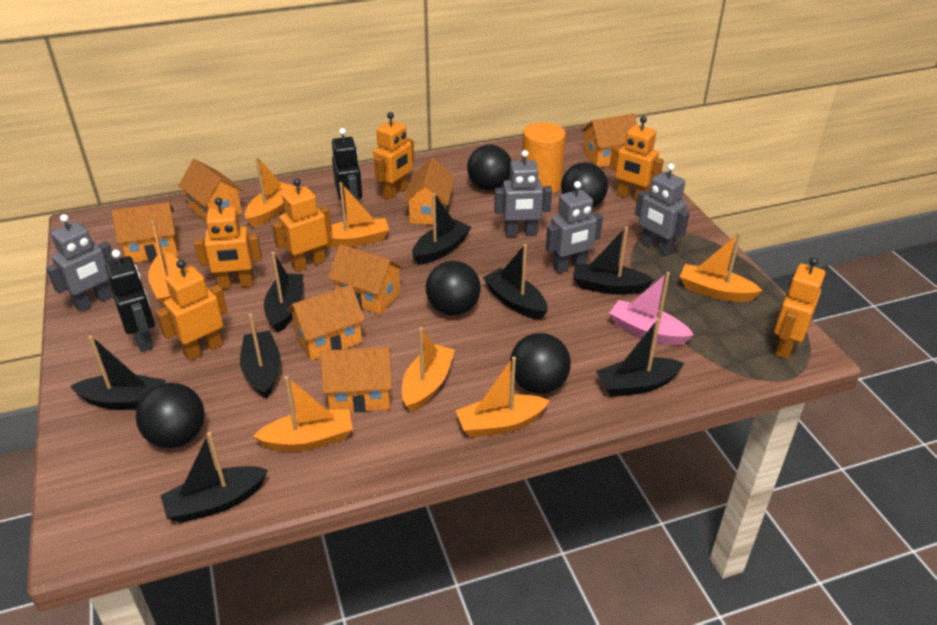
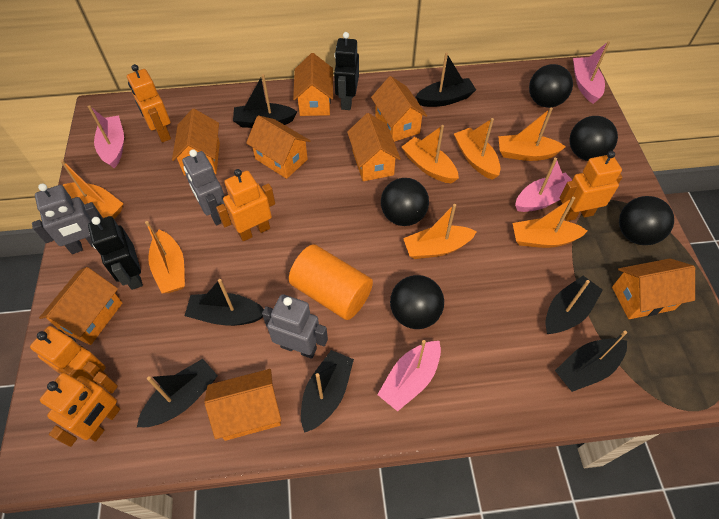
black boat: [70,335,166,410] [160,432,268,523] [240,313,281,399] [264,252,303,332] [412,193,471,265] [483,244,547,320] [573,227,654,295] [596,319,684,397] = 8 -> [137,359,218,427] [185,279,264,326] [233,74,297,128] [301,350,354,433] [416,52,476,107] [545,276,603,334] [555,331,627,392] = 7
grey robot: [46,214,115,312] [494,150,552,237] [546,181,603,274] [635,163,690,256] = 4 -> [32,183,103,254] [182,149,225,225] [262,294,328,359] = 3
orange house: [112,202,178,263] [178,159,243,221] [287,285,365,361] [320,347,392,413] [328,244,404,315] [403,158,455,225] [581,114,637,167] = 7 -> [39,267,122,345] [172,109,220,175] [204,369,281,441] [246,115,310,179] [293,53,333,116] [347,113,401,181] [371,76,427,142] [612,258,695,319] = 8
orange robot: [156,260,227,361] [194,197,262,289] [272,178,332,272] [373,112,414,200] [610,116,664,201] [774,257,825,359] = 6 -> [30,326,108,386] [40,371,120,447] [127,64,171,143] [216,169,275,241] [560,151,623,221] = 5
pink boat: [609,272,694,345] = 1 -> [88,105,124,168] [377,340,441,411] [515,158,572,212] [573,41,610,104] = 4

